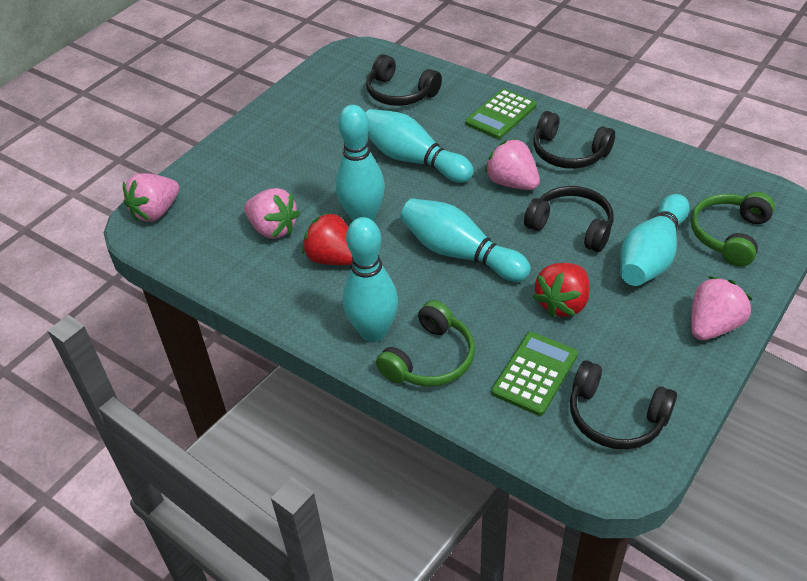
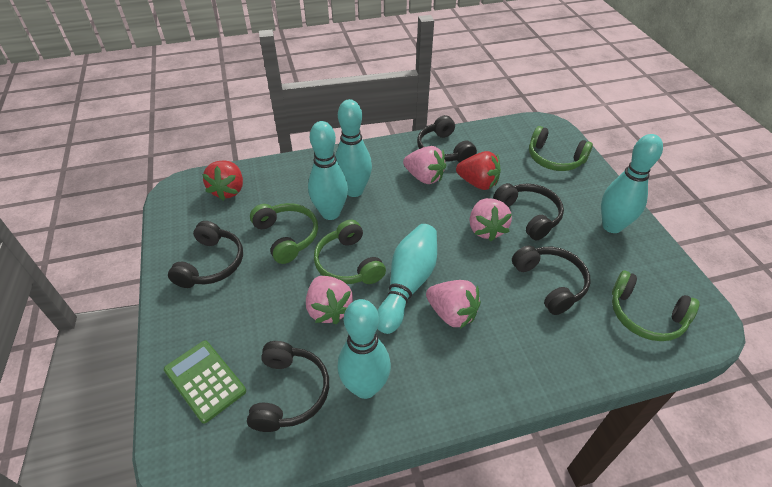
black headphones: [366,54,442,106] [524,186,614,252] [533,111,615,169] [570,361,677,449] = 4 -> [168,221,243,288] [247,341,329,432] [417,115,477,163] [493,183,564,241] [512,245,590,315] = 5
green calculator: [465,89,537,139] [491,332,578,416] = 2 -> [164,340,246,423] = 1
green headphones: [376,300,475,387] [691,192,775,266] = 2 -> [250,203,318,264] [314,220,386,284] [529,126,593,171] [612,271,699,341] = 4

